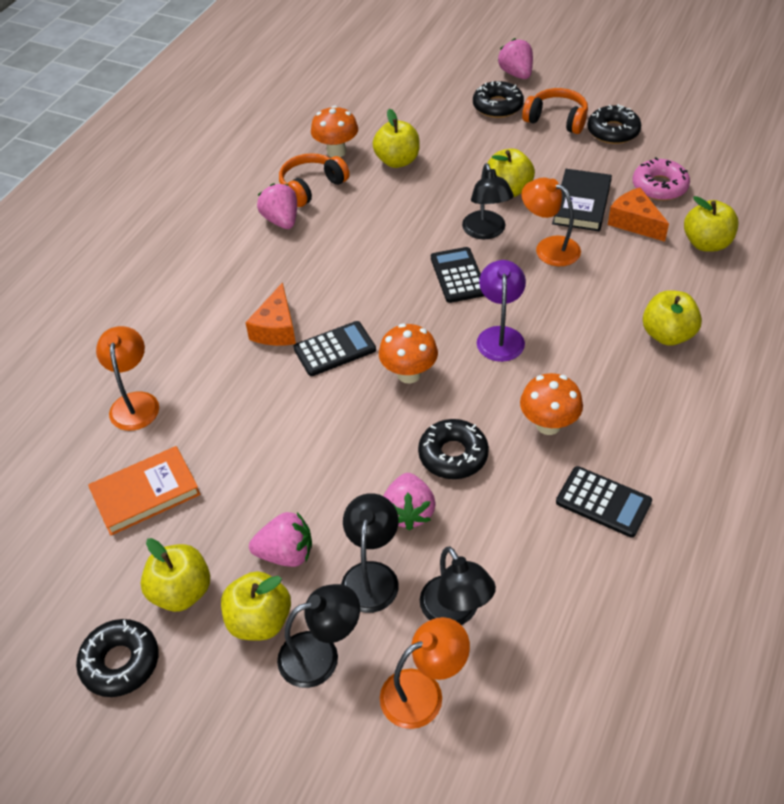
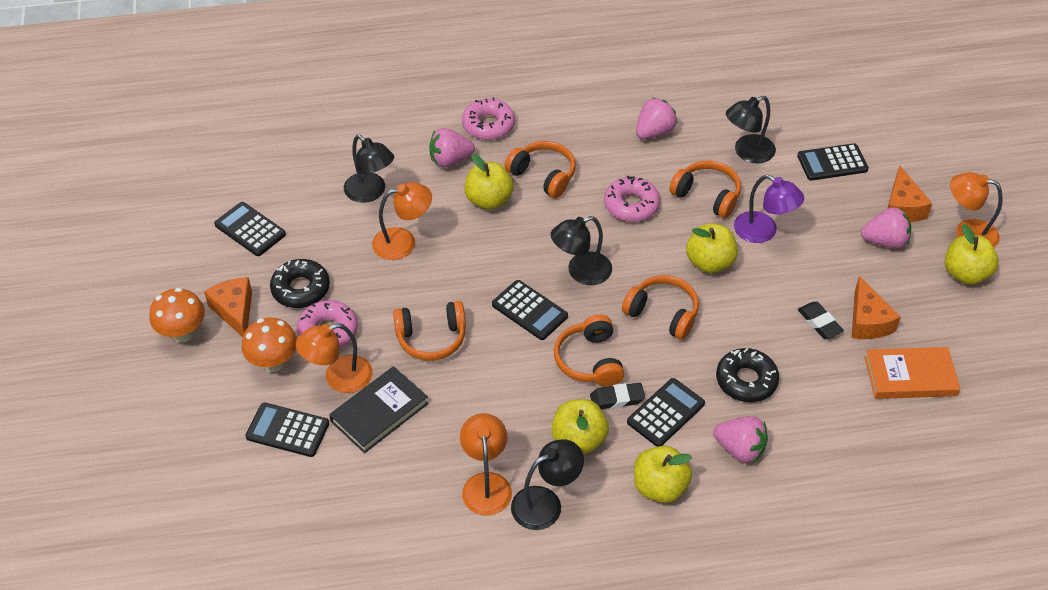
black calculator: [293,321,376,376] [431,247,484,303] [556,466,652,537] = 3 -> [214,202,286,256] [245,403,329,457] [492,280,568,340] [627,378,705,447] [797,143,869,181] = 5
black donut: [76,619,159,697] [418,419,489,479] [473,81,524,118] [588,104,641,144] = 4 -> [270,259,330,308] [716,348,779,402] = 2
black eraser: none = 0 -> [590,383,645,409] [798,302,844,339] = 2
orange cheese: [245,282,296,346] [608,188,669,242] = 2 -> [204,277,252,337] [852,276,901,339] [887,166,933,222] = 3
orange headphones: [279,153,350,207] [522,88,588,134] = 2 -> [393,301,466,361] [505,141,576,198] [554,314,624,387] [622,275,699,340] [669,161,741,218] = 5
orange lamp: [96,326,159,431] [380,617,470,729] [522,178,581,266] = 3 -> [296,323,373,393] [372,182,432,260] [460,413,512,516] [950,172,1003,248] = 4
orange mushroom: [311,105,358,157] [379,324,438,384] [520,373,583,435] = 3 -> [150,288,205,342] [242,317,297,372] = 2
pink donut: [633,157,690,201] = 1 -> [297,300,358,348] [462,97,515,140] [604,176,660,222] = 3
yellow apple: [140,538,210,612] [221,571,291,640] [373,109,420,168] [487,148,535,197] [643,290,702,346] [684,196,739,252] = 6 -> [464,154,514,210] [552,399,609,454] [634,446,692,503] [686,223,738,273] [945,224,999,285] = 5

